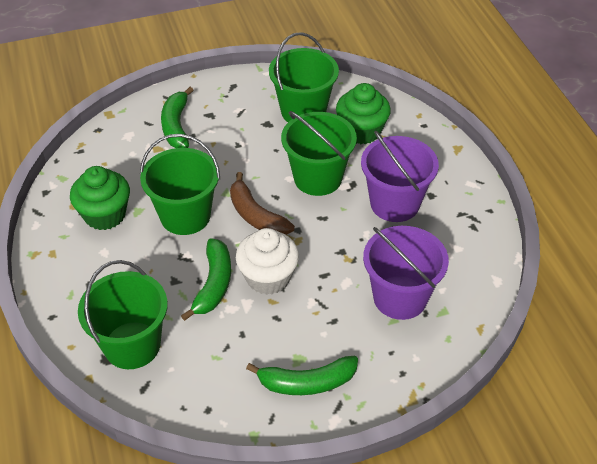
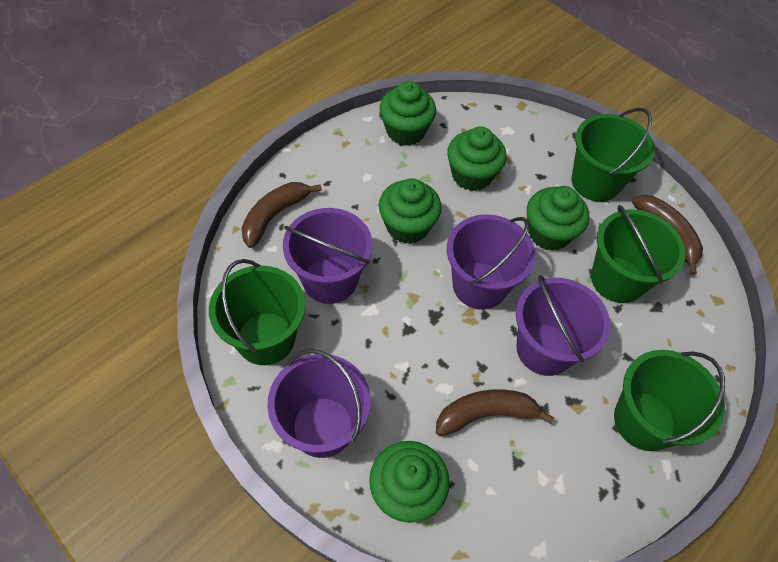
brown banana: [230,172,295,235] = 1 -> [241,182,322,248] [436,389,554,436] [632,195,703,276] = 3
green banana: [161,87,194,148] [181,238,231,321] [246,356,358,395] = 3 -> none = 0
green cupcake: [70,166,130,230] [336,83,391,144] = 2 -> [369,441,450,523] [379,81,436,145] [379,178,442,244] [447,127,507,191] [527,186,590,251] = 5
purple bucket: [361,130,439,222] [363,226,449,320] = 2 -> [267,349,371,458] [283,208,373,304] [447,214,536,310] [516,275,610,376] = 4
white cupcake: [236,228,299,295] = 1 -> none = 0

